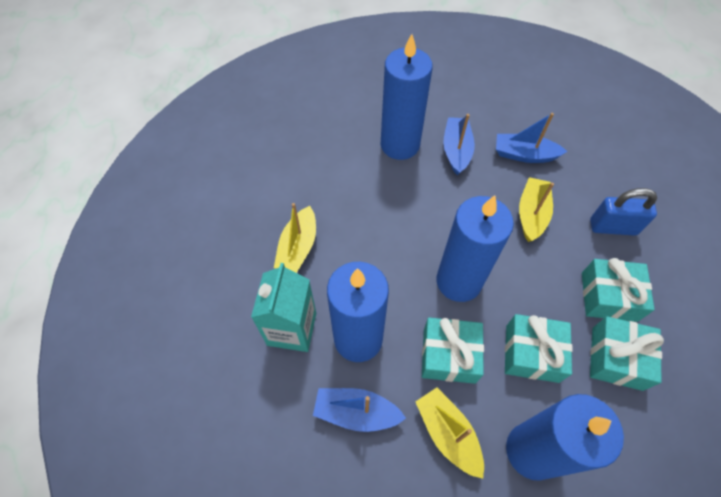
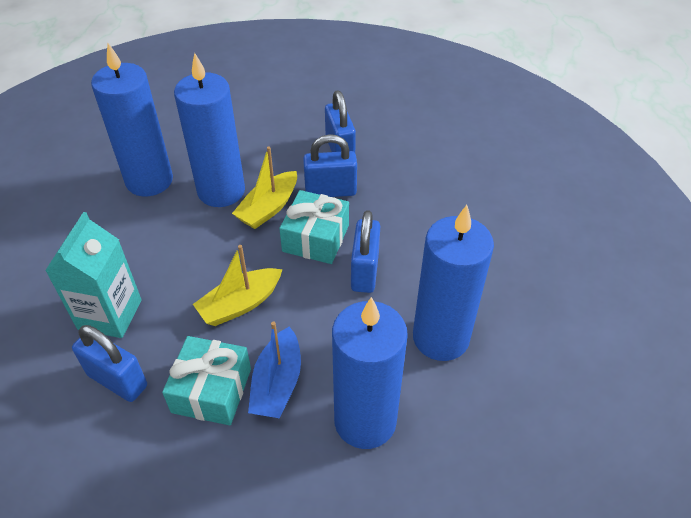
blue boat: [313,388,406,432] [443,114,475,175] [496,113,567,163] = 3 -> [248,321,301,418] = 1
blue padlock: [590,188,657,236] = 1 -> [72,325,147,402] [303,134,357,197] [325,91,356,152] [351,210,380,293] = 4
turquoise gift: [422,318,484,384] [505,314,573,383] [582,258,655,322] [590,316,664,391] = 4 -> [162,336,251,426] [279,190,349,264] = 2
yellow boat: [274,203,316,273] [416,388,484,479] [519,177,554,242] = 3 -> [193,245,283,326] [232,146,297,229] = 2

